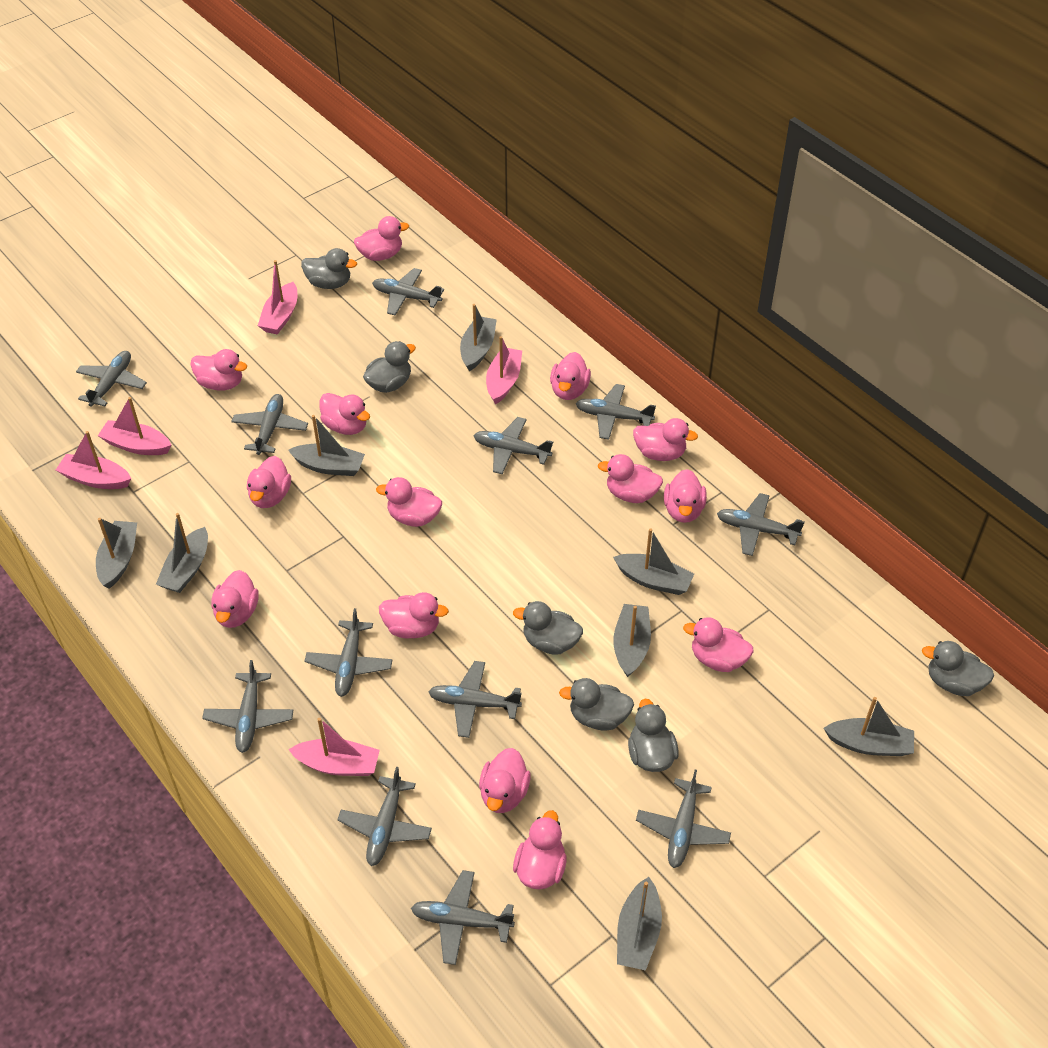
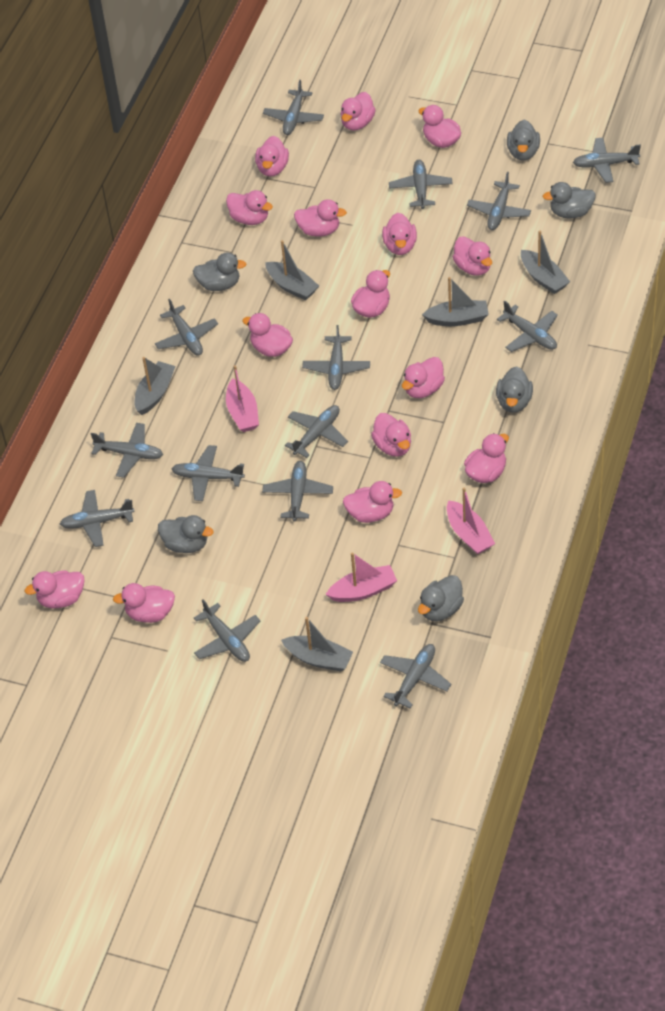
grey boat: [96,518,137,589] [156,513,208,593] [288,415,365,476] [460,304,497,371] [613,528,694,595] [613,604,651,677] [617,877,662,971] [824,697,914,756] = 8 -> [135,357,176,415] [265,240,319,300] [281,617,353,671] [422,277,489,326] [521,231,570,294] = 5
grey plane: [76,351,147,407] [202,660,293,753] [231,394,308,455] [305,608,393,697] [337,767,432,866] [372,268,444,315] [411,870,515,965] [428,661,522,738] [473,417,553,474] [575,384,656,440] [636,769,731,868] [717,493,804,556] = 12 -> [60,490,135,547] [91,423,163,478] [155,299,218,356] [172,445,245,501] [194,599,260,662] [262,461,333,522] [263,80,324,135] [285,405,348,458] [302,325,370,390] [380,644,451,709] [389,160,453,209] [467,172,531,230] [497,301,558,352] [573,138,641,183] = 14
pink boat: [56,431,131,489] [98,397,171,455] [258,260,297,335] [288,718,380,776] [486,336,522,404] = 5 -> [226,365,259,432] [325,552,397,602] [447,488,495,555] = 3
pink duck: [190,349,247,391] [211,570,259,628] [247,456,291,508] [319,393,370,435] [354,216,409,261] [376,477,442,527] [379,592,449,638] [479,748,531,813] [513,810,567,889] [550,352,591,400] [598,454,663,503] [633,418,698,461] [664,469,707,523] [683,617,754,672] = 14 -> [25,570,84,608] [113,583,175,623] [226,190,273,225] [242,313,293,357] [255,136,289,176] [294,199,347,237] [341,92,376,131] [343,481,402,523] [351,270,390,318] [371,413,411,457] [382,213,417,255] [402,357,445,398] [418,105,461,148] [453,236,492,276] [464,433,509,483] = 15

